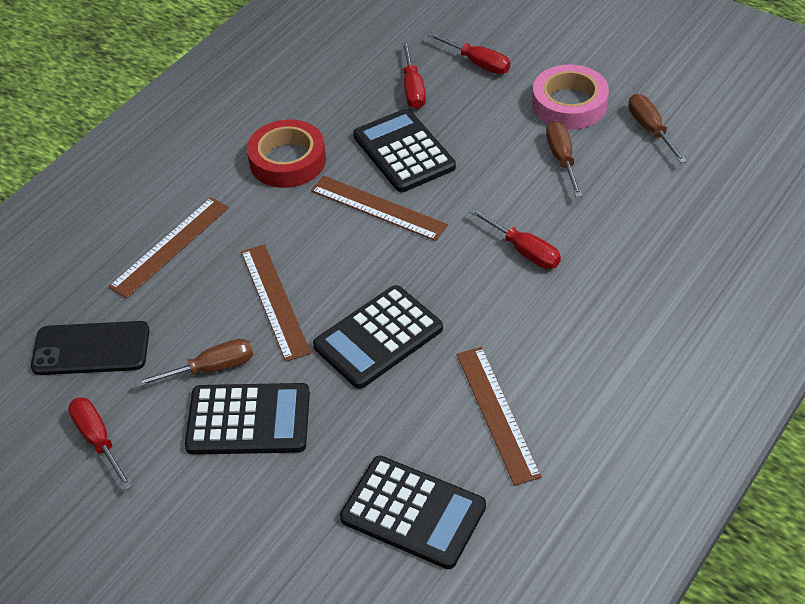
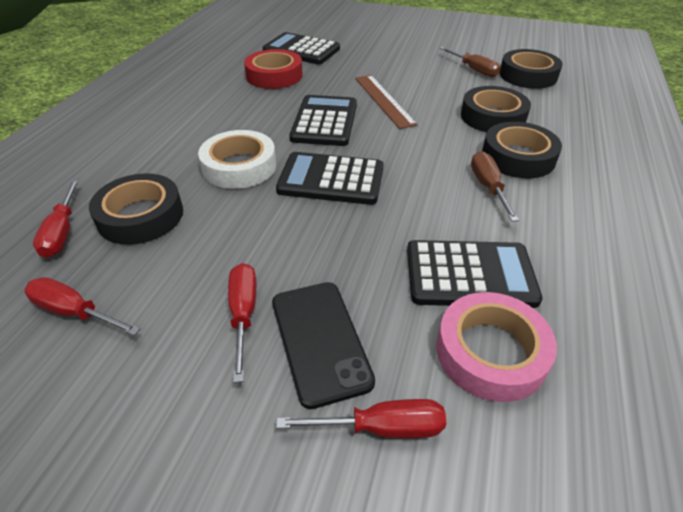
black tape: none = 0 -> [89,173,183,245] [461,86,531,132] [482,122,562,178] [500,49,563,89] = 4
brown ruler: [108,197,229,298] [241,244,311,362] [311,176,448,241] [456,347,542,486] = 4 -> [355,75,418,129] = 1
brown screwdriver: [135,339,253,387] [546,121,583,197] [628,94,687,163] = 3 -> [440,47,501,77] [471,151,519,222] = 2
white tape: none = 0 -> [198,130,276,189] = 1

